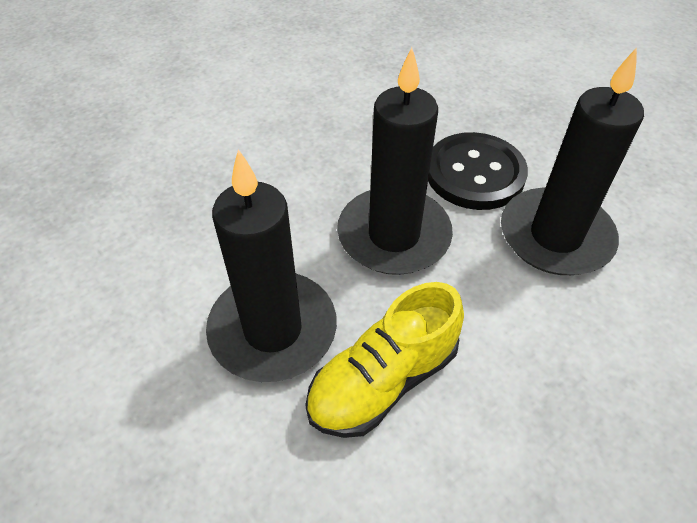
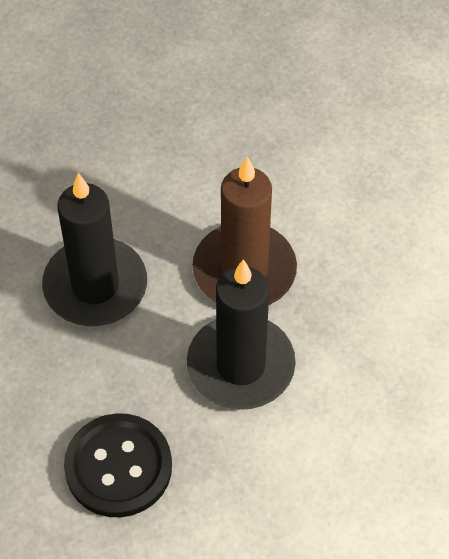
black candle: [206,149,337,382] [337,47,453,275] [501,47,644,275] = 3 -> [42,173,147,326] [187,259,296,410] = 2
brown candle: none = 0 -> [192,157,297,305] = 1
yellow shoe: [305,282,464,438] = 1 -> none = 0

